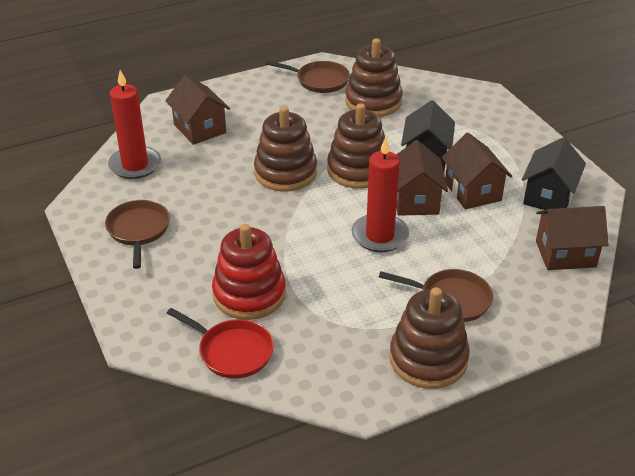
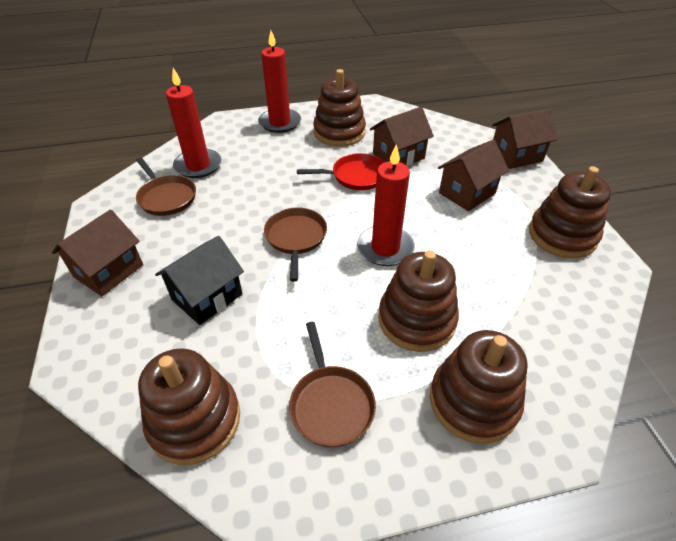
black house: [401,100,455,171] [522,137,586,210] = 2 -> [155,236,244,325] = 1
brown stacking toy: [254,106,317,191] [327,103,385,189] [345,38,403,117] [389,287,470,389] = 4 -> [138,348,240,465] [313,69,366,147] [378,250,459,352] [430,330,527,444] [529,166,611,258] = 5
red candle: [108,70,161,179] [352,137,409,252] = 2 -> [166,68,221,178] [258,31,301,133] [357,145,415,266] = 3
red stacking toy: [212,224,286,320] = 1 -> none = 0

